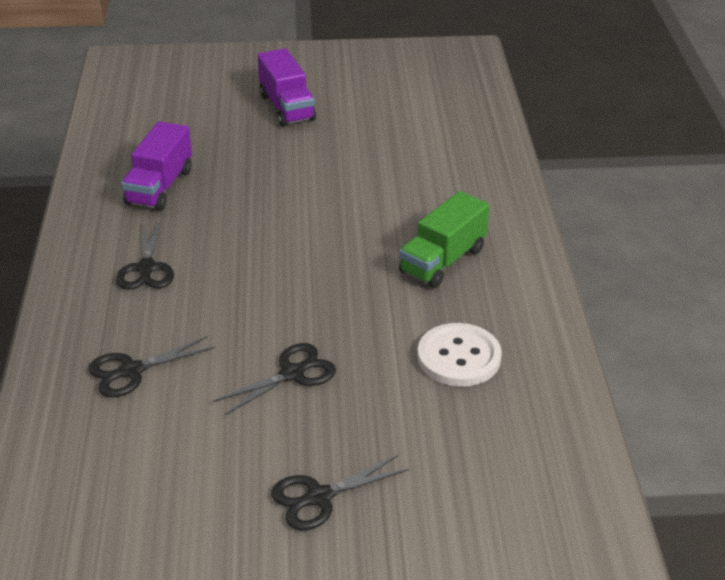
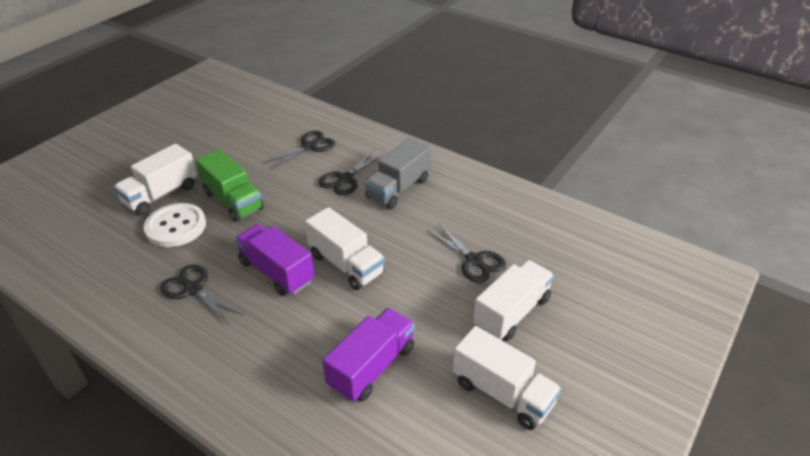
grey truck: none = 0 -> [364,138,431,209] = 1
white truck: none = 0 -> [113,144,197,215] [305,207,385,290] [453,326,562,430] [473,260,554,341] = 4

